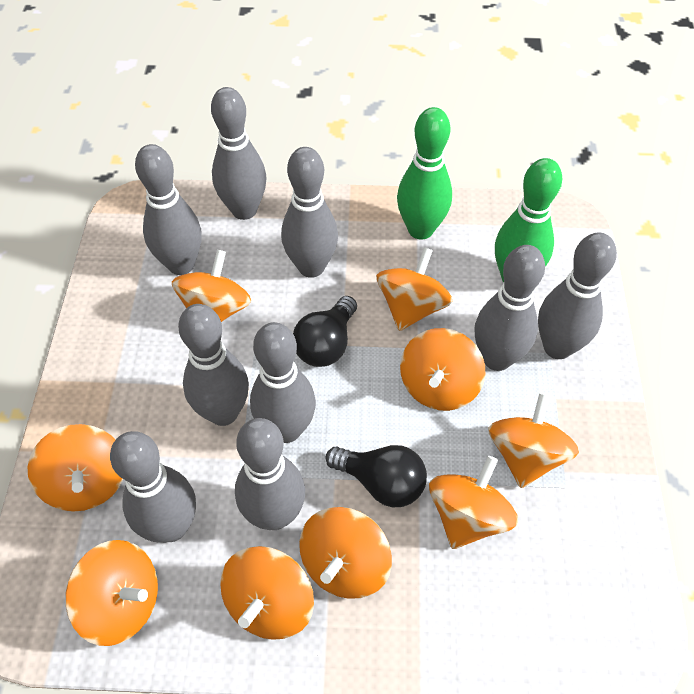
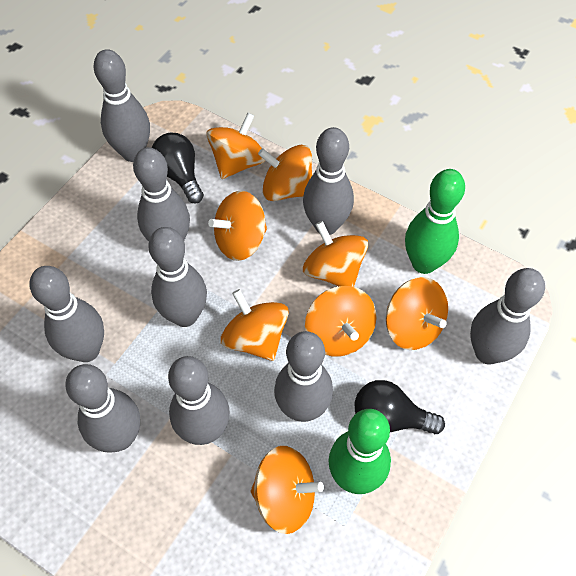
orange spinning top: [28,424,123,512] [65,540,158,646] [172,250,251,322] [220,546,314,640] [299,507,392,599] [376,247,452,331] [400,328,486,411] [429,456,518,549] [488,393,579,488] = 9 -> [207,113,266,179] [208,191,267,261] [221,289,289,361] [250,446,324,534] [258,145,312,201] [303,221,368,287] [305,286,377,357] [386,277,448,350] = 8

